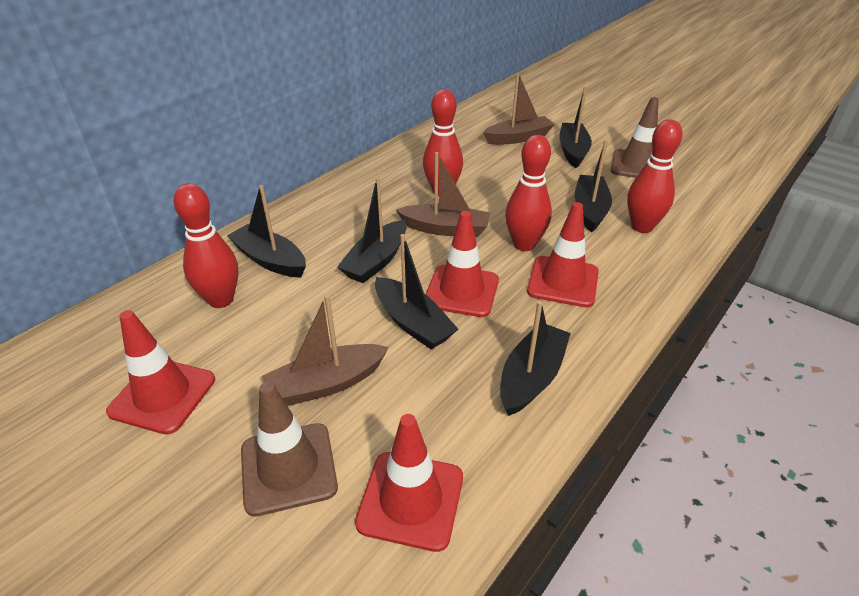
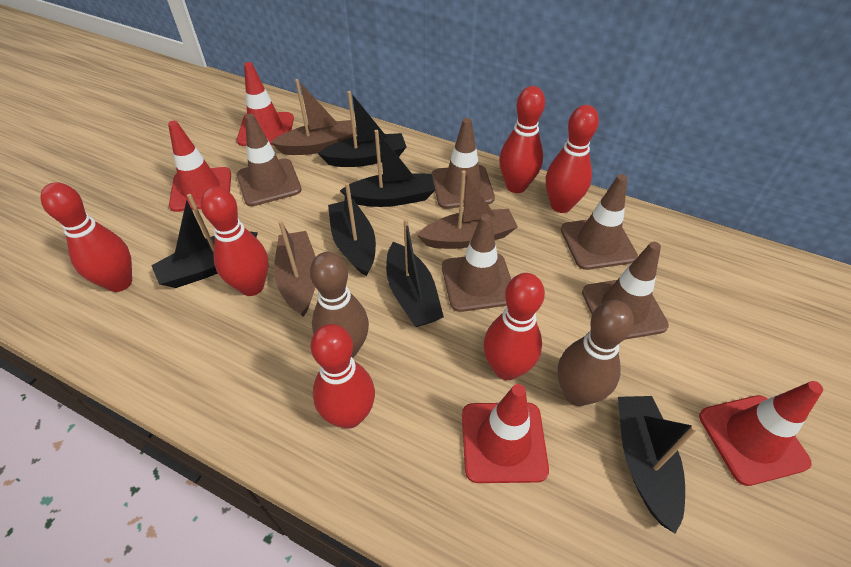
brown bowling pin: none = 0 -> [310,252,369,358] [558,300,634,406] = 2
brown traffic cone: [241,382,338,517] [610,97,658,178] = 2 -> [237,114,302,206] [432,118,495,209] [442,214,511,312] [561,174,638,270] [582,242,669,340] = 5
red bowling pin: [174,183,238,308] [423,89,463,196] [505,135,552,251] [627,119,683,233] = 4 -> [41,182,132,292] [201,186,268,296] [311,324,375,429] [484,273,545,380] [499,86,545,193] [546,105,599,213] = 6

